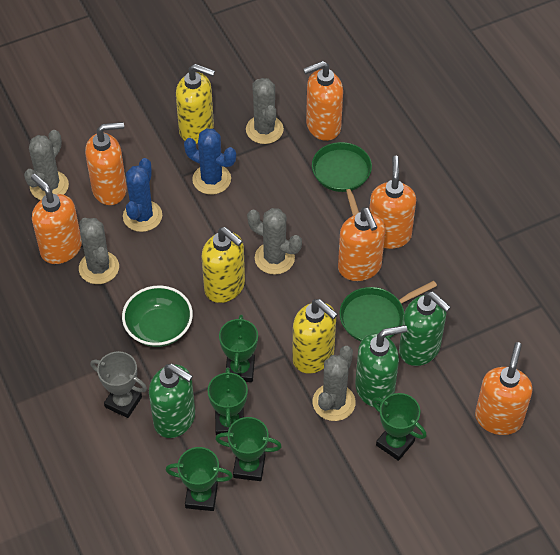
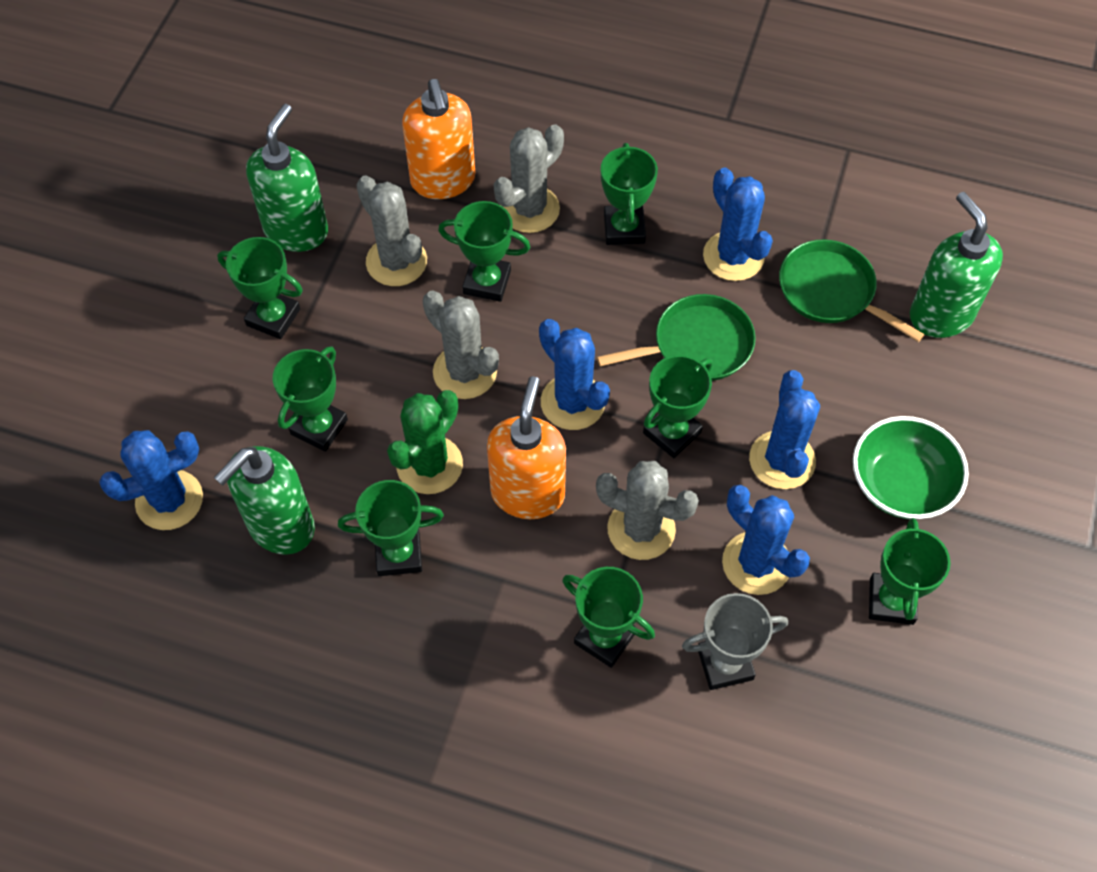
blue cactus: [123,158,162,232] [184,128,236,195] = 2 -> [99,430,203,530] [539,319,610,430] [703,168,773,281] [722,485,810,595] [749,370,820,489] = 5
green cactus: none = 0 -> [387,390,463,494] = 1
green trophy: [166,447,233,511] [207,367,248,435] [215,417,282,481] [219,314,258,382] [372,393,427,461] = 5 -> [217,237,303,339] [273,346,348,452] [338,480,444,576] [438,201,530,302] [562,567,655,668] [601,143,658,245] [643,355,713,458] [869,518,951,625] = 8
grey cactus: [24,130,69,200] [79,218,119,284] [246,78,284,144] [247,208,302,275] [312,346,356,421] = 5 -> [356,176,427,286] [423,290,499,399] [493,124,564,233] [596,461,699,560] = 4
orange soap dispenser: [31,174,82,264] [85,122,127,205] [303,61,343,141] [338,207,385,281] [369,156,416,249] [475,342,532,435] = 6 -> [402,79,475,199] [487,376,566,519] = 2
yellow soap dispenser: [176,64,215,144] [202,227,245,303] [292,299,338,374] = 3 -> none = 0

